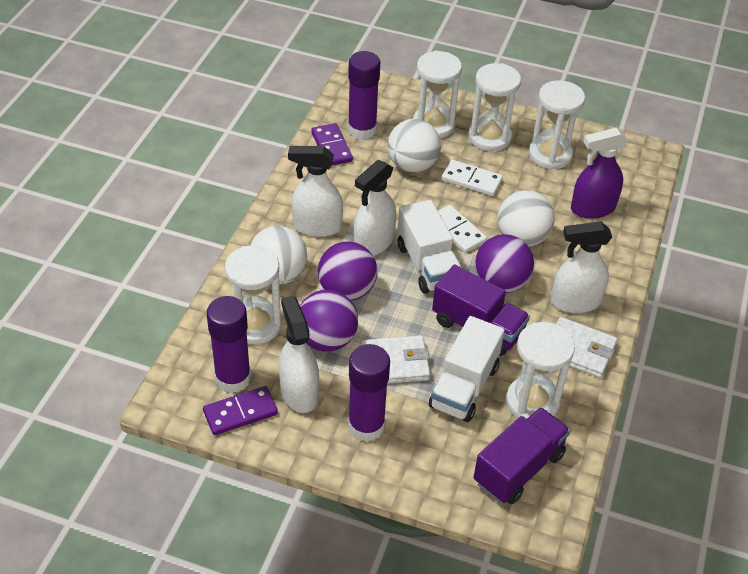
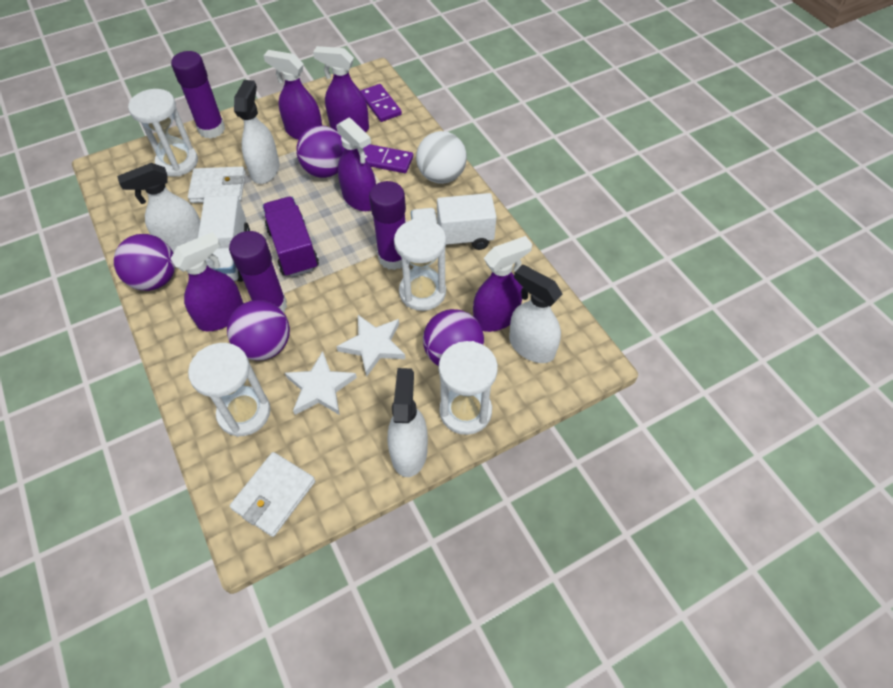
purple ball: [300,290,358,352] [318,241,377,301] [475,234,534,293] = 3 -> [114,234,176,291] [227,300,290,361] [296,126,345,178] [423,309,484,366] = 4
purple spray bottle: [571,127,628,219] = 1 -> [171,232,244,331] [263,50,322,140] [313,46,369,132] [336,117,376,211] [473,236,532,332] = 5
purple truck: [432,265,530,356] [474,407,570,504] = 2 -> [262,197,319,277] = 1
white ball: [250,226,307,285] [388,119,441,172] [497,190,555,246] = 3 -> [416,131,467,184] = 1
white domino: [438,205,487,253] [441,160,503,196] = 2 -> none = 0
white hourglass: [225,245,282,344] [413,51,462,138] [468,63,521,151] [506,322,575,419] [529,80,585,170] = 5 -> [128,89,198,177] [188,343,271,437] [394,219,446,311] [439,341,498,435] = 4
white star: none = 0 -> [285,351,357,415] [336,315,405,377] = 2

